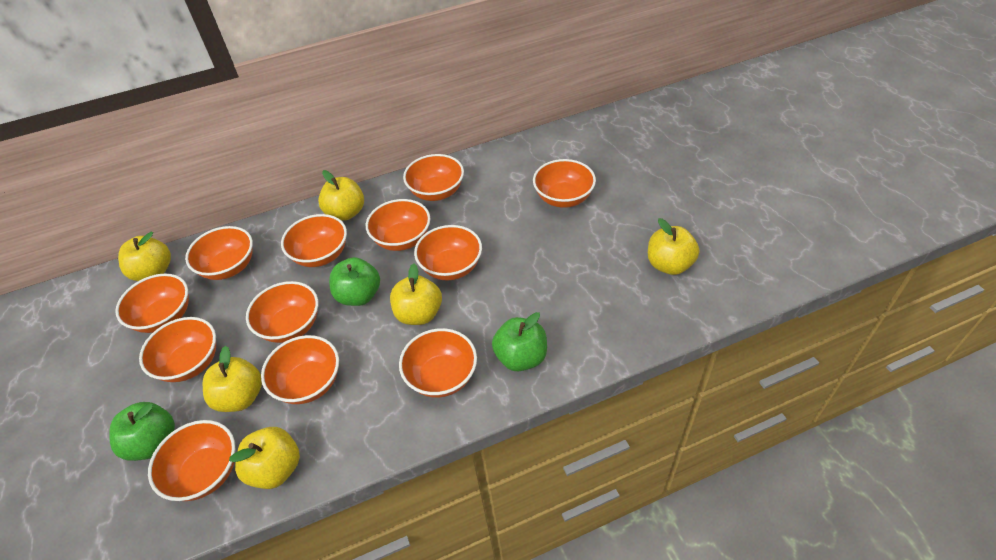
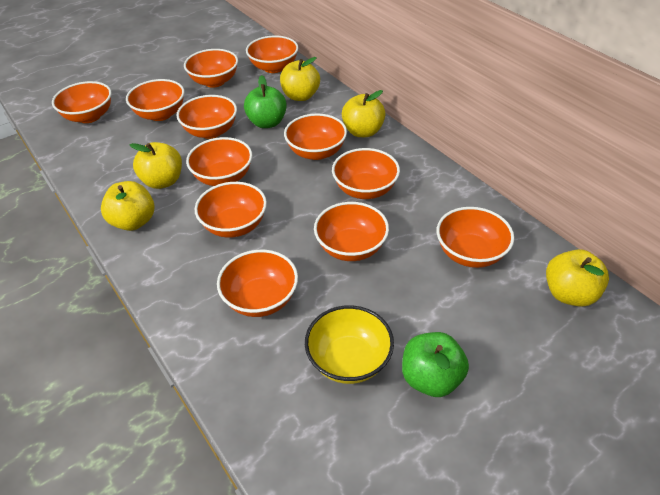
green apple: [109,402,175,461] [329,257,380,306] [492,312,547,371] = 3 -> [244,75,287,128] [402,332,469,397] = 2
yellow apple: [118,232,171,281] [203,346,262,412] [229,427,300,489] [318,170,364,221] [390,264,442,325] [648,218,699,275] = 6 -> [101,181,155,231] [130,142,182,189] [280,57,320,101] [342,90,386,137] [546,249,609,307] = 5
yellow bowl: none = 0 -> [305,305,394,384] = 1

